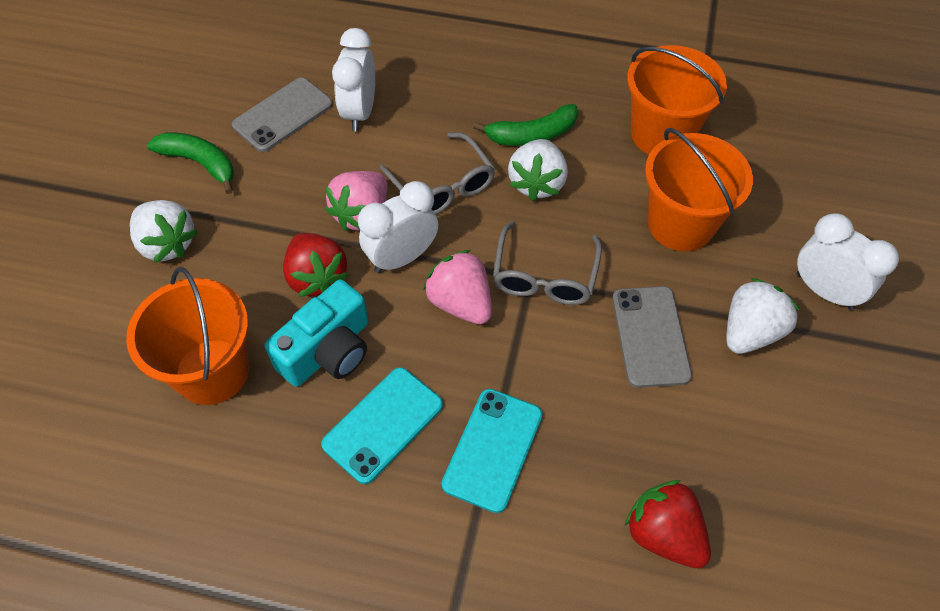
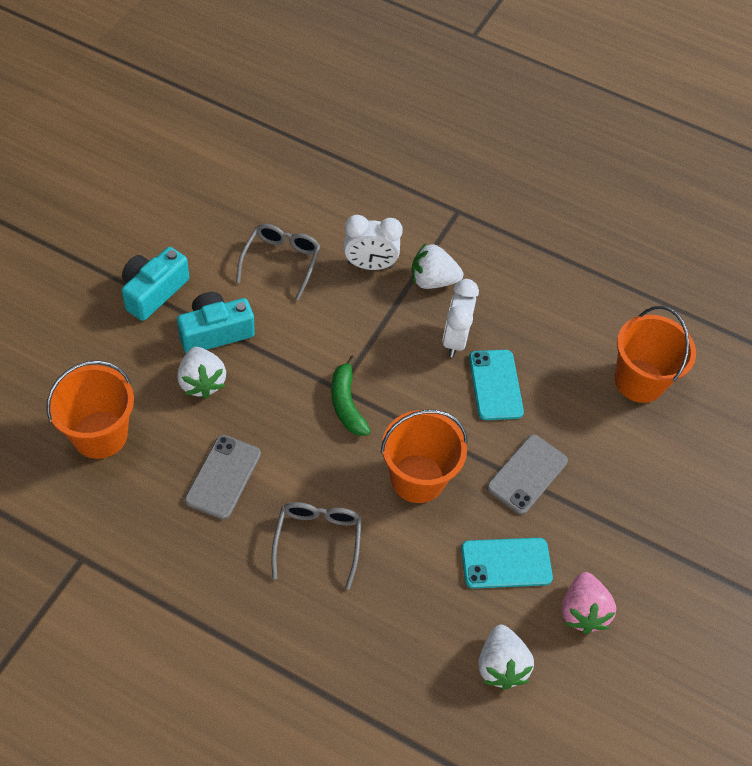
green banana: [147,132,234,194] [473,104,578,146] = 2 -> [331,356,371,436] = 1
pink strawberry: [325,171,387,231] [424,250,492,324] = 2 -> [562,572,616,634] = 1
red strawberry: [283,233,349,297] [625,480,711,568] = 2 -> none = 0
turquoise camera: [265,279,369,387] = 1 -> [121,247,189,321] [177,292,255,353] = 2
white clock: [332,28,375,132] [358,181,438,273] [797,213,899,310] = 3 -> [344,215,403,270] [442,279,479,357] = 2

